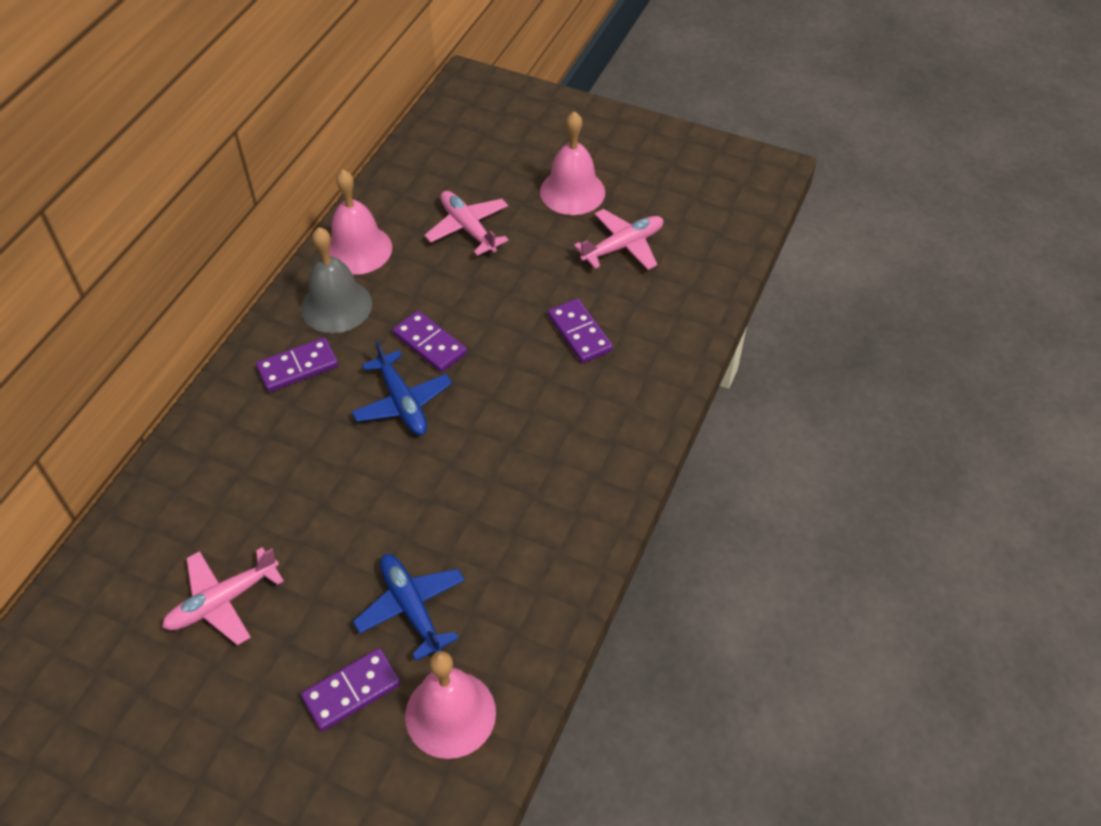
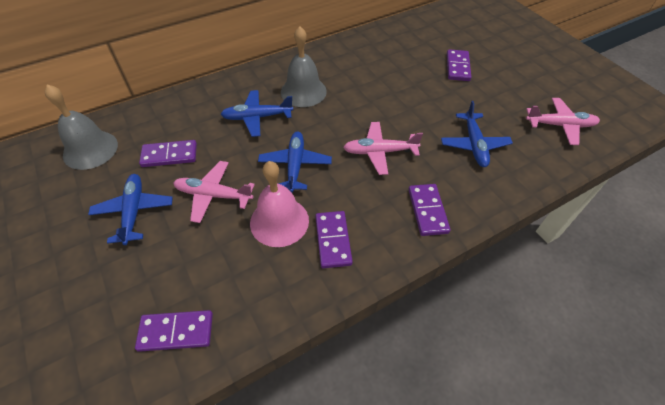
blue plane: [352,341,452,435] [353,554,465,661] = 2 -> [88,174,173,245] [221,90,293,137] [258,131,332,193] [441,101,513,167] = 4
grey bell: [301,227,372,333] = 1 -> [45,85,118,170] [281,26,327,107] = 2
pink bell: [329,170,392,275] [405,651,496,759] [540,111,605,215] = 3 -> [250,161,309,247] = 1
purple domino: [256,337,338,392] [301,648,401,731] [392,311,467,372] [548,299,613,363] = 4 -> [135,310,213,352] [139,140,197,167] [315,211,353,268] [408,184,451,236] [447,49,471,81] = 5

